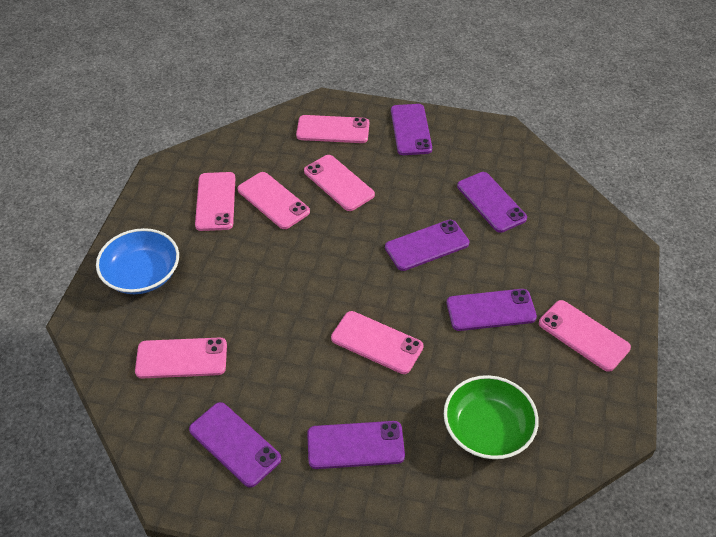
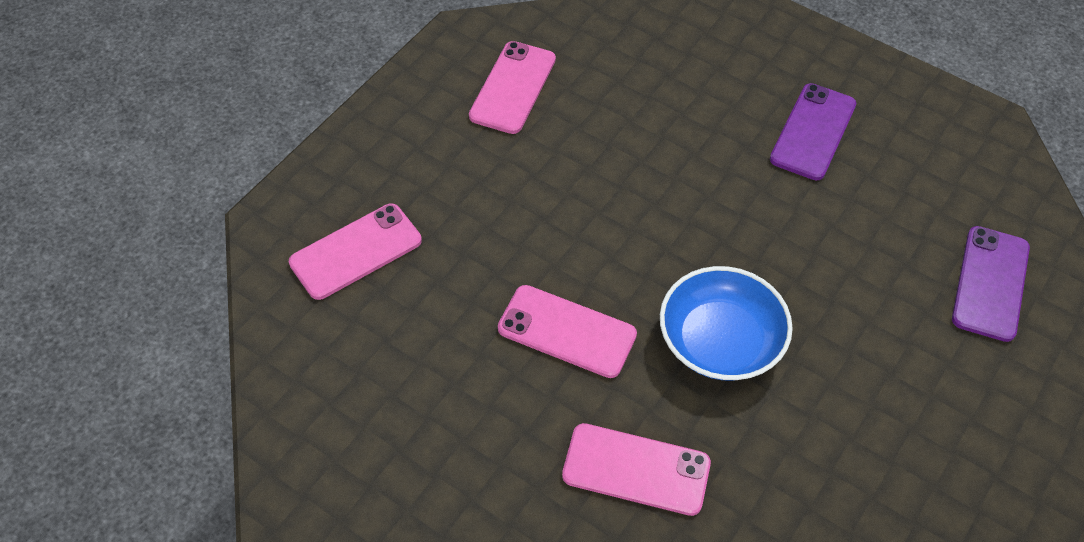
green bowl: [444,375,539,459] = 1 -> none = 0
pink phone: [135,338,227,378] [195,172,235,231] [238,172,310,229] [296,115,369,143] [304,155,375,211] [331,311,423,374] [539,300,631,372] = 7 -> [289,204,422,300] [469,41,556,134] [498,285,637,378] [562,423,711,516] = 4
purple phone: [189,402,281,488] [307,421,405,469] [385,220,469,271] [391,104,432,155] [447,289,537,331] [457,172,527,233] = 6 -> [770,83,856,180] [952,226,1030,342] = 2

